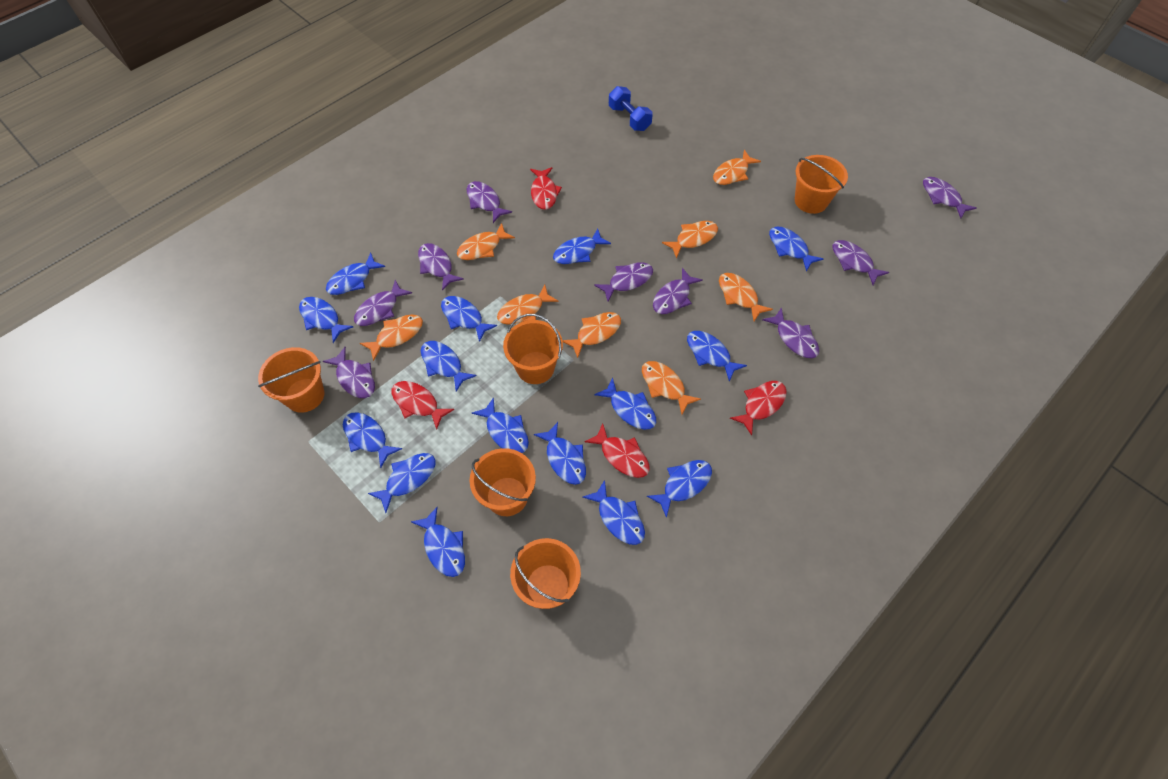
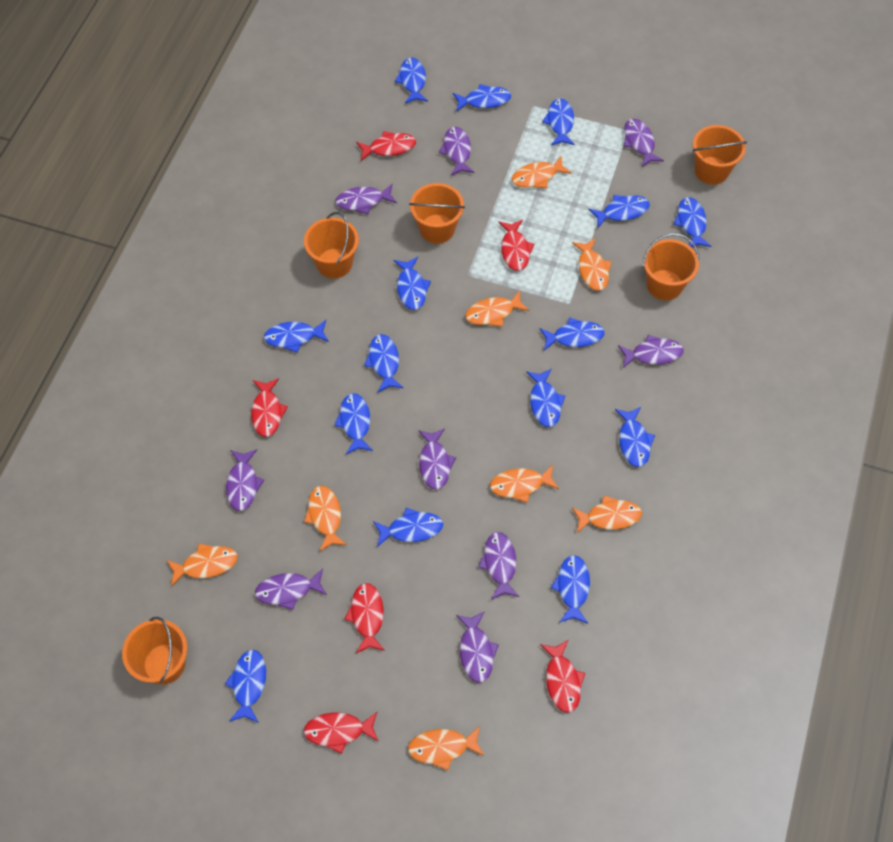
blue dumbbell: [609,86,653,131] = 1 -> none = 0
red fish: [392,381,454,430] [530,167,562,210] [584,423,650,478] [730,381,787,435] = 4 -> [251,378,288,437] [304,712,379,754] [344,583,385,653] [356,131,416,161] [499,219,535,271] [540,640,585,713] = 6

